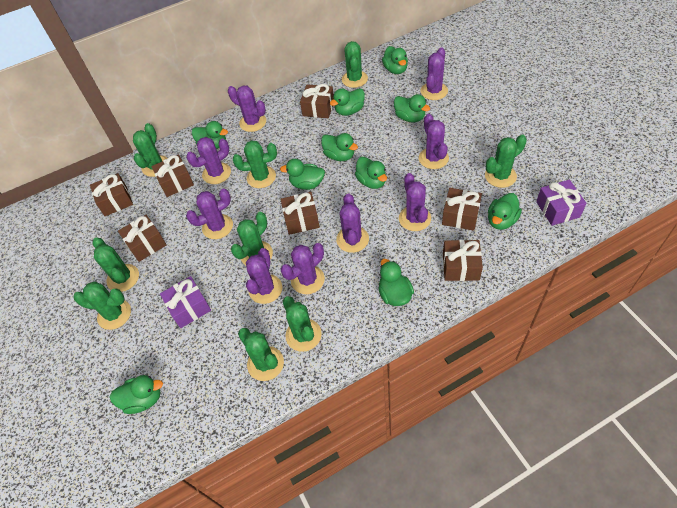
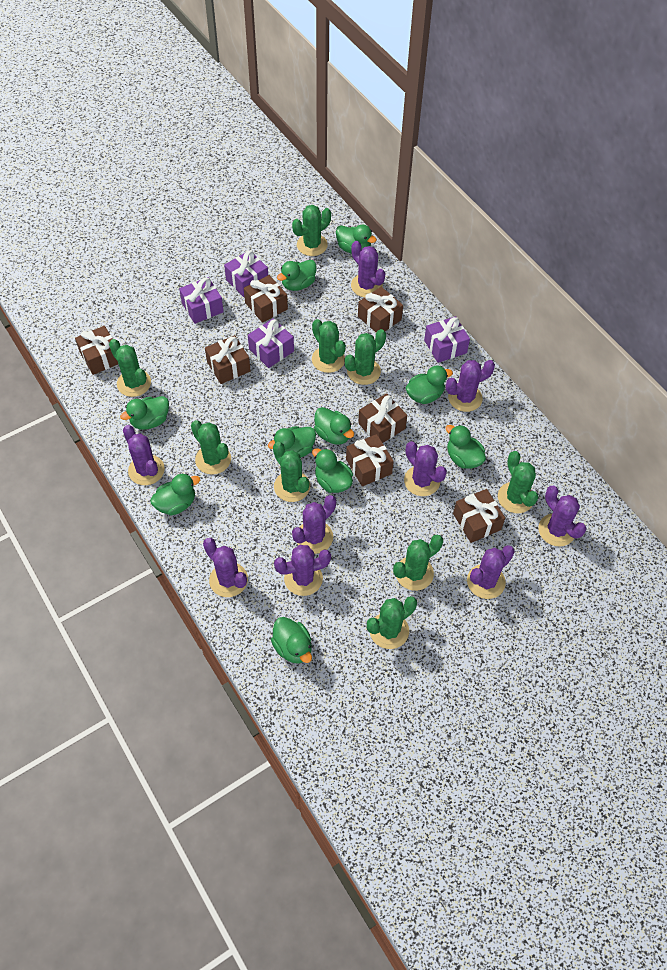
purple gift: [160,276,211,328] [536,180,587,226] = 2 -> [179,277,224,324] [224,250,268,297] [248,318,294,368] [424,316,470,363] = 4

